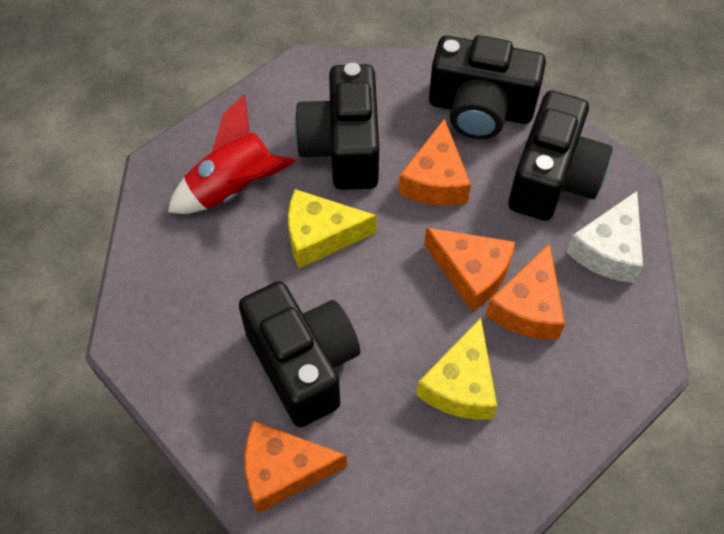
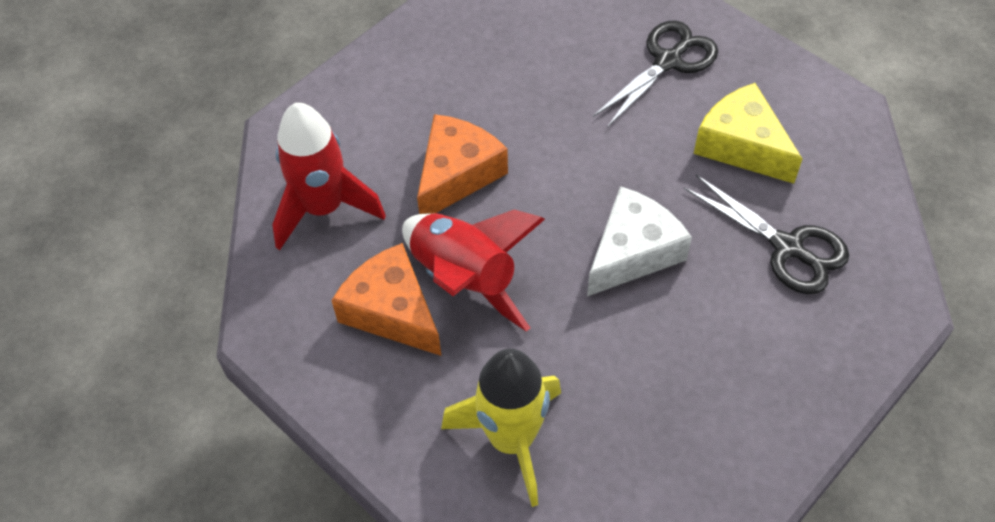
black camera: [239,281,360,427] [295,63,379,190] [429,35,546,139] [509,90,613,221] = 4 -> none = 0
black scissors: none = 0 -> [593,20,718,128] [684,175,849,294] = 2
orange cheese: [245,421,347,514] [398,118,471,205] [424,228,515,312] [486,243,565,340] = 4 -> [331,243,442,356] [417,114,508,214] = 2
red rocket: [168,94,296,214] = 1 -> [272,103,386,250] [402,210,545,332] = 2
yellow cheese: [288,189,377,268] [416,318,497,420] = 2 -> [694,83,802,184] = 1
yellow rocket: none = 0 -> [441,348,561,507] = 1

